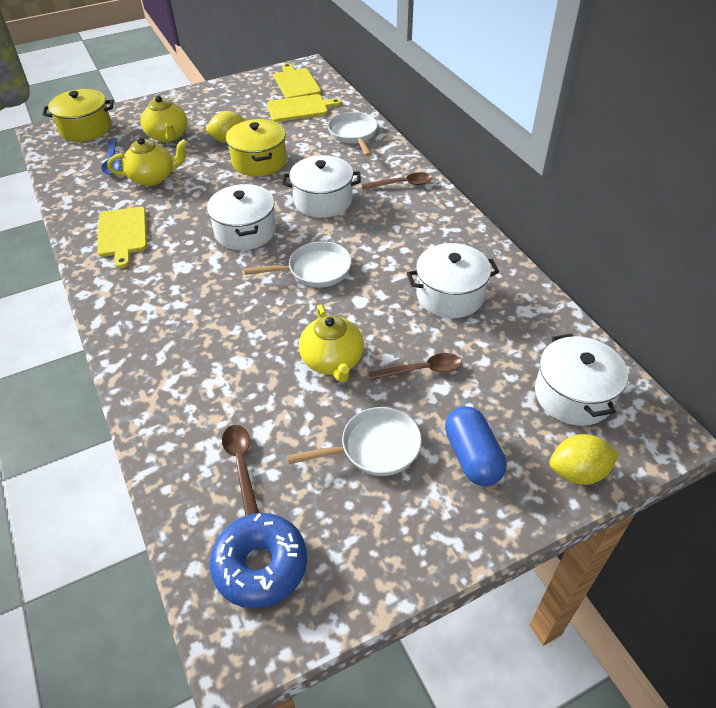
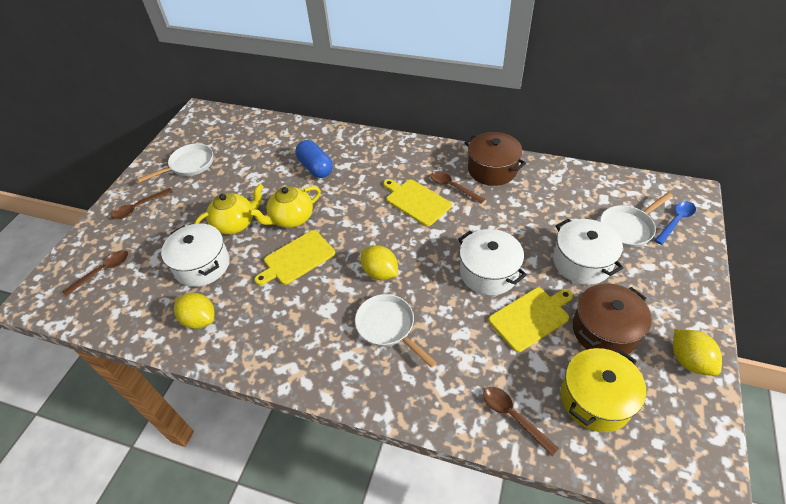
blue donut: [210,513,307,609] = 1 -> none = 0
brown pot: none = 0 -> [465,132,526,186] [573,283,652,354] = 2
brown spoon: [222,425,259,516] [361,172,432,190] [369,353,461,381] = 3 -> [63,250,128,296] [111,188,173,219] [430,171,485,204] [483,387,559,456] = 4
white pot: [207,184,276,250] [282,155,361,218] [407,243,499,318] [535,334,628,426] = 4 -> [161,223,229,287] [458,229,527,295] [553,219,624,285] = 3
yellow lemon: [206,111,246,143] [549,434,619,485] = 2 -> [174,293,215,329] [361,245,398,280] [673,329,722,376] = 3
yellow pot: [43,89,114,142] [226,119,287,177] = 2 -> [561,348,646,432] = 1
yellow teapot: [108,137,188,186] [140,96,188,142] [299,304,364,382] = 3 -> [194,184,263,235] [249,186,321,228] = 2

